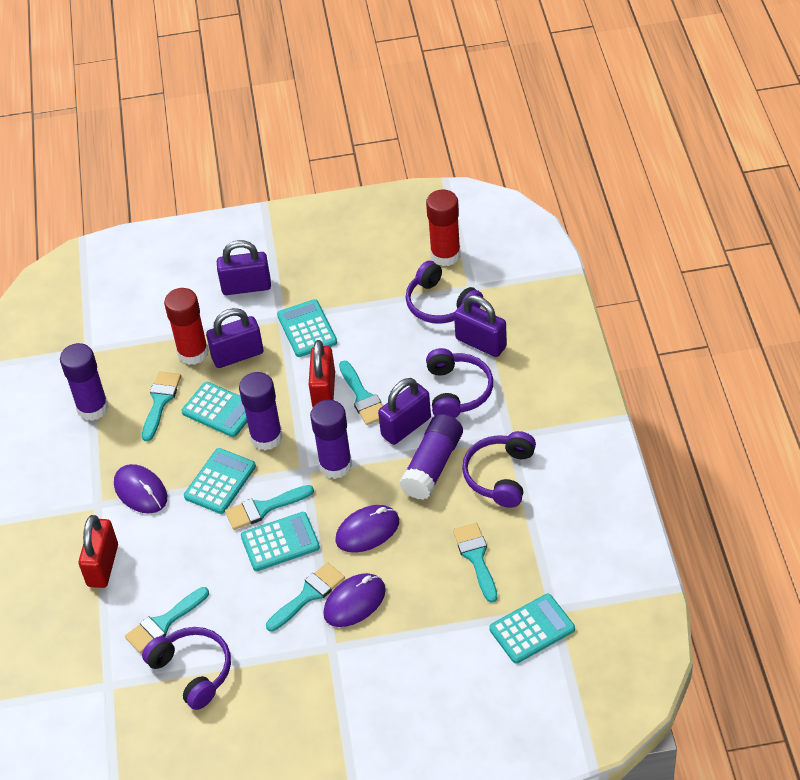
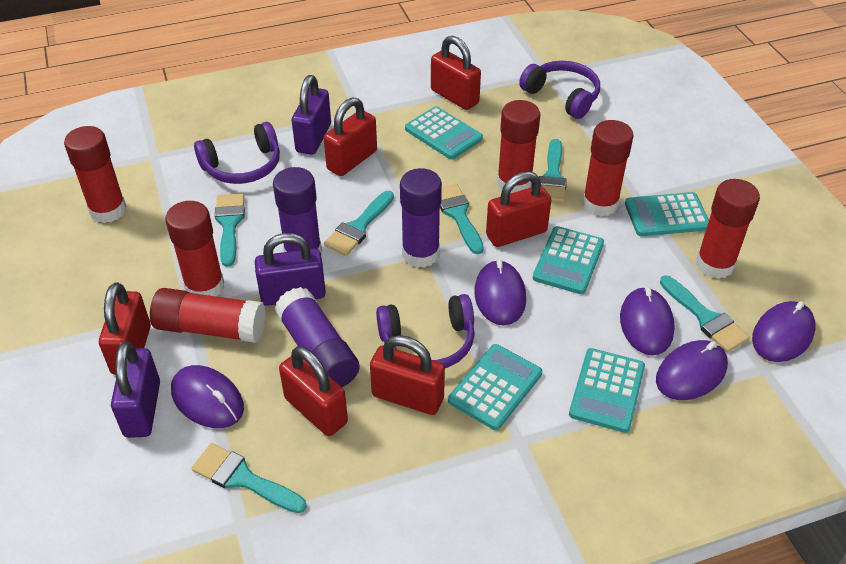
purple glue stick: [60,343,109,421] [239,372,283,451] [310,400,352,479] [400,414,463,500] = 4 -> [273,167,322,253] [274,287,360,387] [400,168,442,268] = 3
purple headphones: [142,627,231,710] [406,261,483,324] [426,348,493,418] [462,431,536,508] = 4 -> [194,122,280,184] [376,294,475,368] [519,61,600,119] = 3
purple mouse: [114,464,167,514] [323,573,386,627] [335,505,399,553] = 3 -> [171,365,244,428] [475,259,526,325] [620,287,675,355] [656,340,728,400] [752,301,816,362] = 5
purple padlock: [206,308,264,368] [217,240,271,295] [378,378,431,445] [454,295,507,357] = 4 -> [111,341,160,438] [255,233,326,306] [292,75,331,155] = 3
red glue stick: [164,288,209,365] [426,190,461,266] = 2 -> [64,126,126,223] [150,288,266,343] [165,201,224,297] [497,100,540,194] [582,120,633,217] [696,179,760,279] = 6
red padlock: [79,515,118,588] [309,340,335,407] = 2 -> [99,283,151,375] [279,346,348,436] [324,97,377,176] [370,335,445,415] [431,36,481,110] [486,171,551,247] = 6

